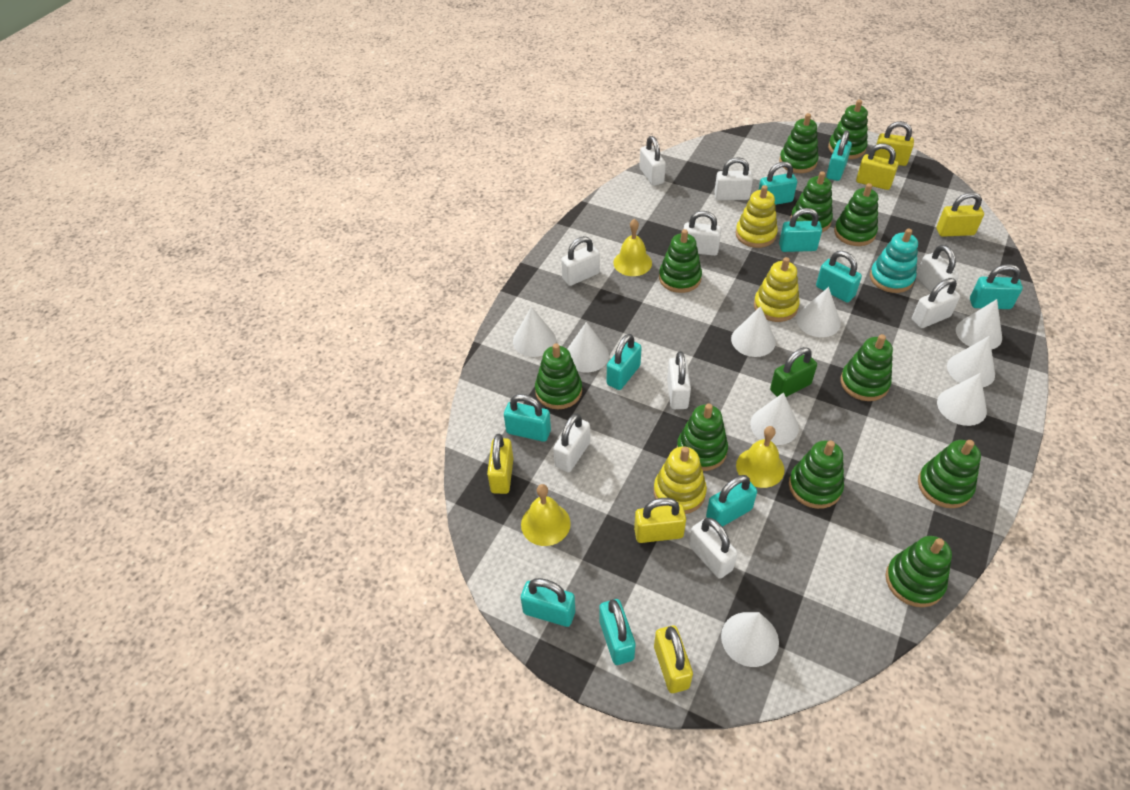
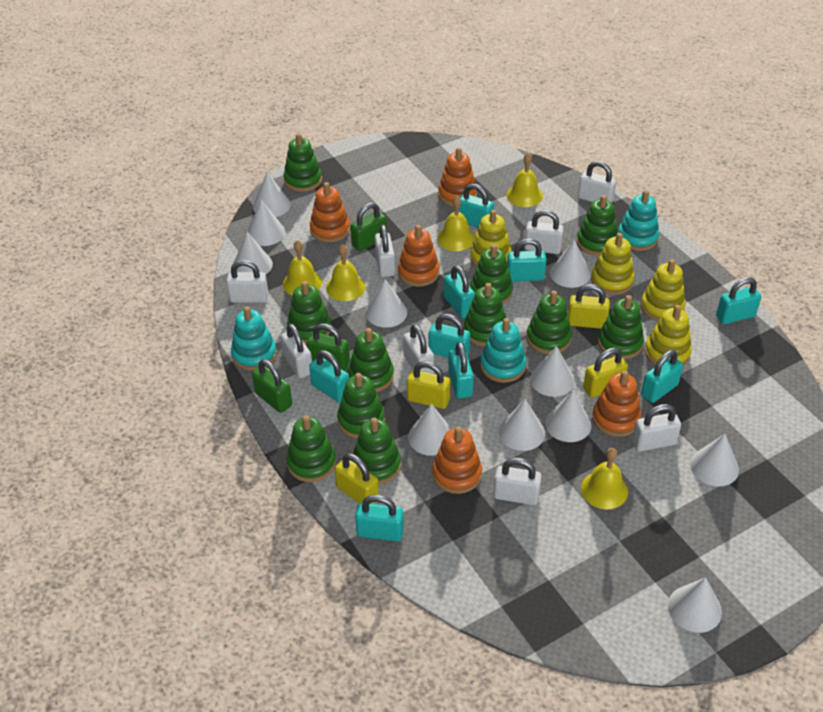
green padlock: [770,347,817,397] = 1 -> [252,359,292,413] [307,323,350,371] [350,203,387,251] = 3
orange stacking toy: none = 0 -> [310,182,350,243] [398,225,440,287] [432,427,482,494] [438,147,477,206] [592,371,641,437] = 5
turquoise padlock: [504,394,551,442] [521,578,575,627] [599,599,635,665] [607,334,642,390] [706,475,757,527] [759,162,797,205] [779,208,822,252] [816,251,862,303] [826,130,852,181] [970,264,1023,309] = 10 -> [309,350,349,403] [355,495,404,541] [429,314,470,358] [444,265,475,318] [448,342,474,399] [459,184,494,227] [507,238,547,282] [641,350,683,403] [716,277,762,324] = 9
turquoise stacking toy: [870,229,918,293] = 1 -> [231,306,277,371] [480,318,526,383] [618,190,659,251] = 3
white cone: [513,307,556,357] [567,322,609,372] [721,612,779,667] [731,306,776,357] [750,393,799,445] [796,287,841,337] [937,373,987,426] [947,336,995,387] [956,299,1002,349] = 9 -> [233,232,273,274] [247,200,285,246] [253,172,291,217] [366,279,407,328] [408,404,452,456] [499,399,545,451] [530,346,575,397] [545,391,592,442] [550,240,590,288] [668,577,722,633] [690,434,739,486] = 11
white padlock: [553,413,590,472] [561,236,600,286] [639,136,666,186] [667,351,691,409] [684,211,722,256] [689,518,738,579] [714,157,753,200] [912,278,960,328] [916,245,959,293] = 9 -> [226,260,268,303] [281,324,312,379] [375,225,395,277] [403,324,434,374] [493,458,542,505] [524,210,564,254] [578,161,617,203] [632,404,681,452] = 8
yellow bell: [521,484,571,546] [613,219,652,276] [736,426,785,488] = 3 -> [283,240,322,296] [326,244,365,301] [437,196,475,251] [507,153,543,207] [581,448,628,509] = 5
yellow padlock: [487,434,513,494] [634,498,686,543] [654,625,693,693] [856,143,898,190] [874,121,914,166] [937,192,984,237] = 6 -> [335,453,379,504] [407,361,450,409] [568,284,610,329] [583,348,628,398] = 4
yellow stacking toy: [654,447,707,514] [735,185,778,248] [754,257,800,322] = 3 -> [470,210,512,267] [591,233,635,295] [641,259,686,321] [645,305,692,366] = 4

